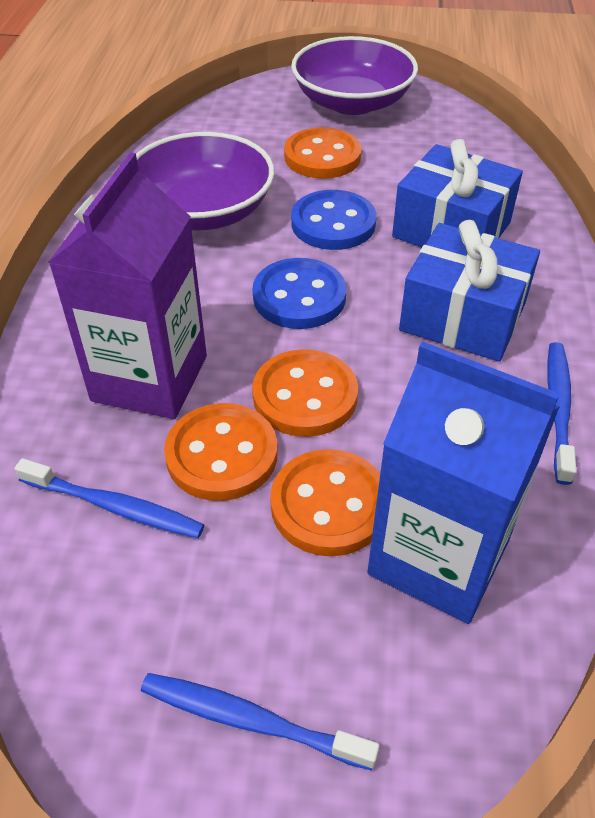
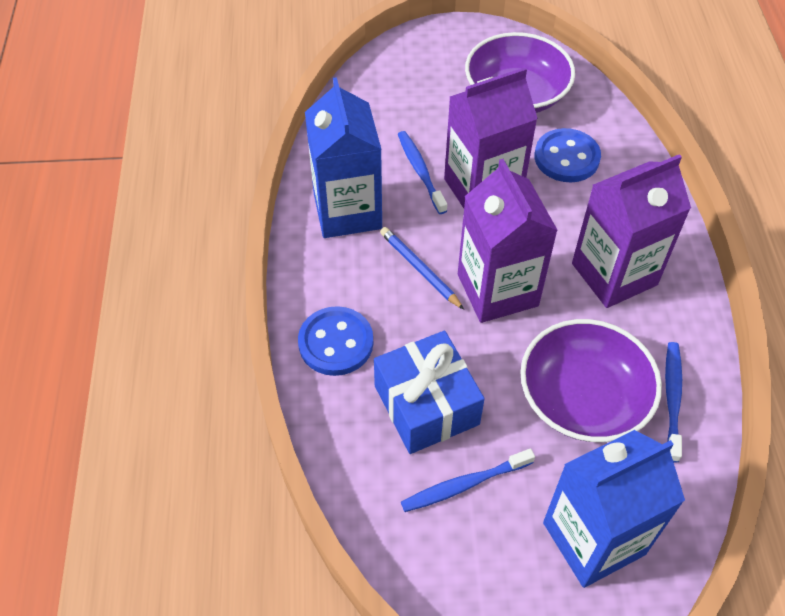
blue carton: [367,341,560,624] = 1 -> [305,77,382,238] [543,430,685,588] = 2
blue gift: [392,139,523,247] [399,220,540,362] = 2 -> [374,331,485,454] = 1
blue pencil: none = 0 -> [380,227,464,310] = 1
orange button: [164,403,278,501] [252,349,358,437] [270,449,380,556] [284,127,362,179] = 4 -> none = 0
purple carton: [48,153,207,419] = 1 -> [444,67,538,208] [458,159,558,323] [572,154,691,308] = 3

